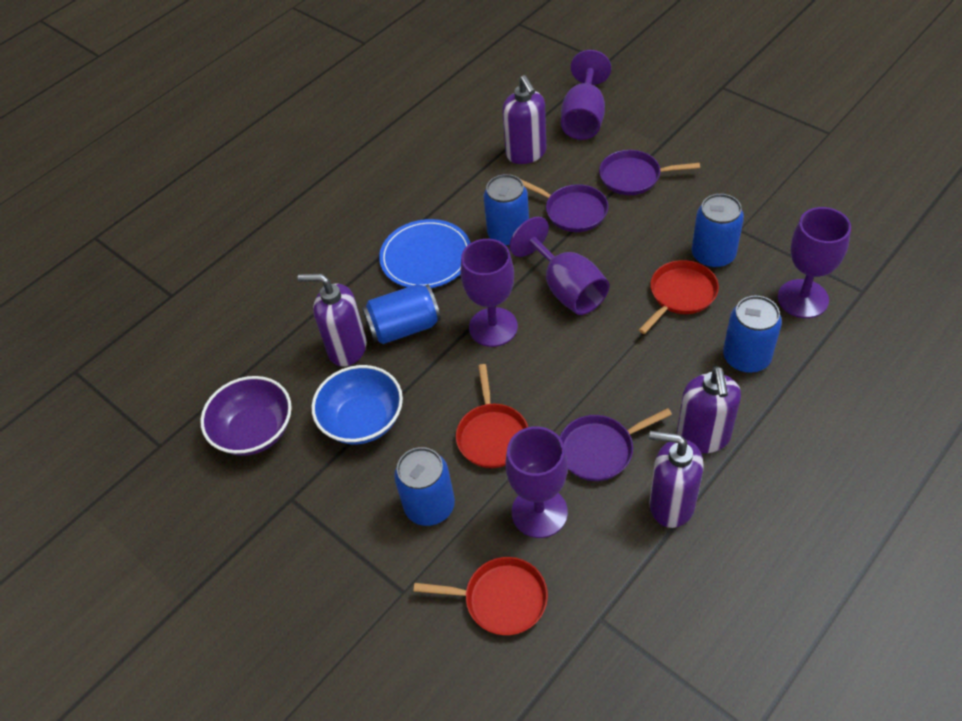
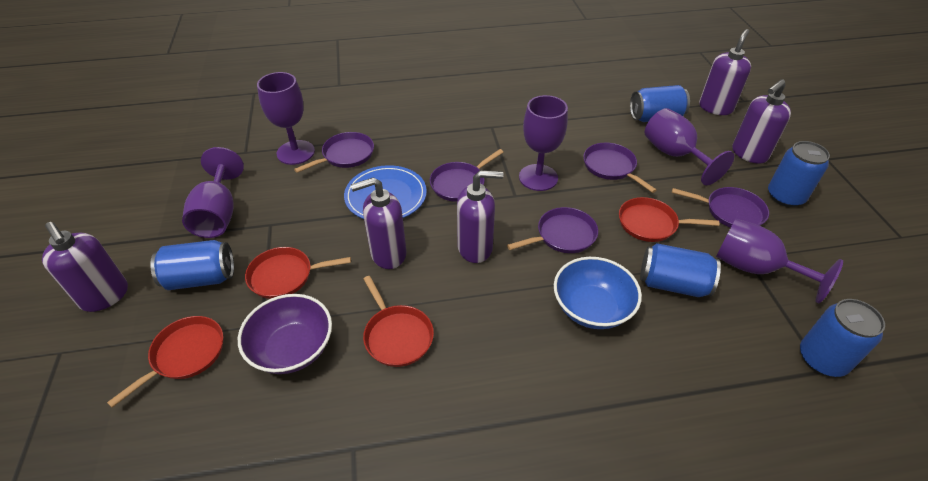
purple pan: [521,179,608,232] [560,408,672,481] [599,150,700,195] = 3 -> [294,132,374,173] [430,149,503,202] [507,207,598,253] [583,143,657,193] [672,187,769,228] = 5
purple soap dispenser: [298,274,367,366] [502,75,546,164] [649,431,704,528] [677,366,741,453] = 4 -> [42,222,128,312] [351,177,406,269] [457,170,504,263] [699,29,751,115] [732,79,791,164] = 5
red pan: [414,557,548,635] [456,364,528,468] [639,260,719,334] = 3 -> [107,316,223,408] [245,247,351,299] [363,276,434,367] [619,197,719,242] = 4

